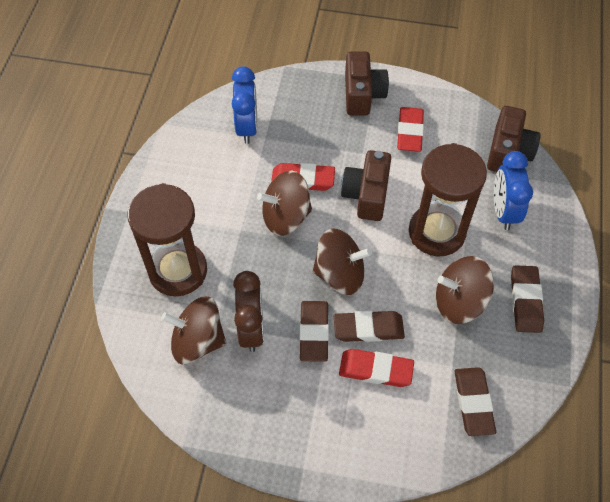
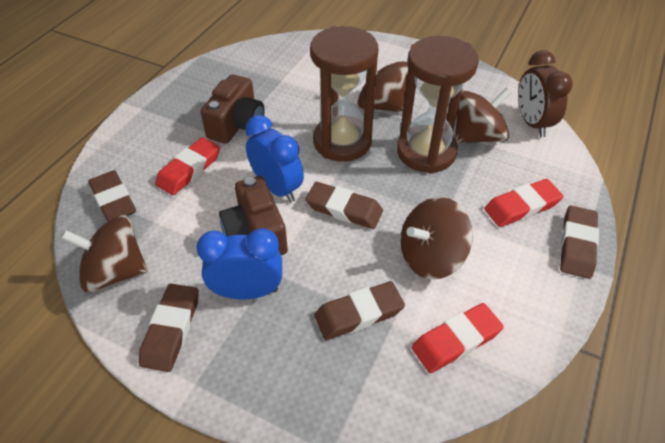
brown camera: [341,150,391,221] [345,52,389,115] [487,106,541,172] = 3 -> [201,74,265,144] [219,176,288,255] = 2
brown eraser: [299,301,329,362] [334,311,405,342] [454,367,496,436] [511,265,544,333] = 4 -> [88,170,136,222] [139,284,199,372] [305,182,383,229] [314,281,405,340] [560,206,599,279] = 5

